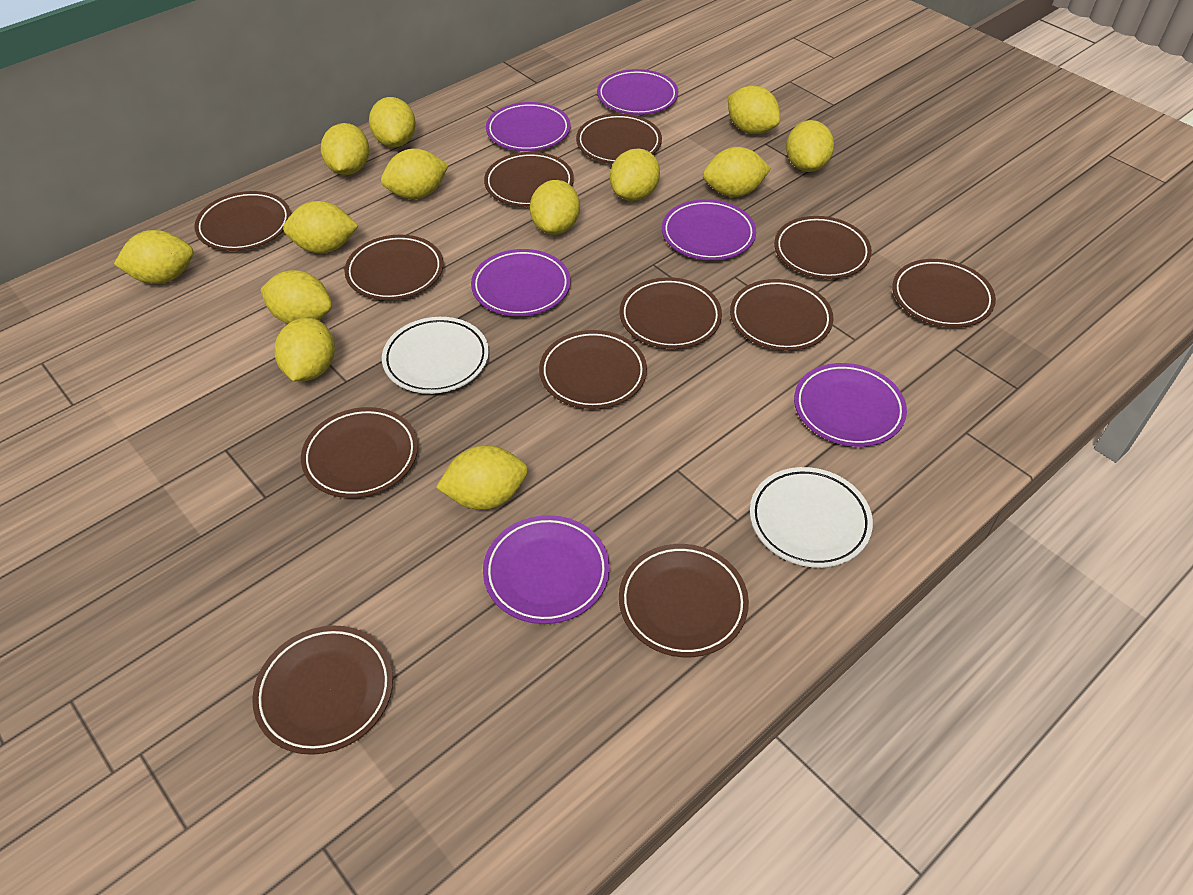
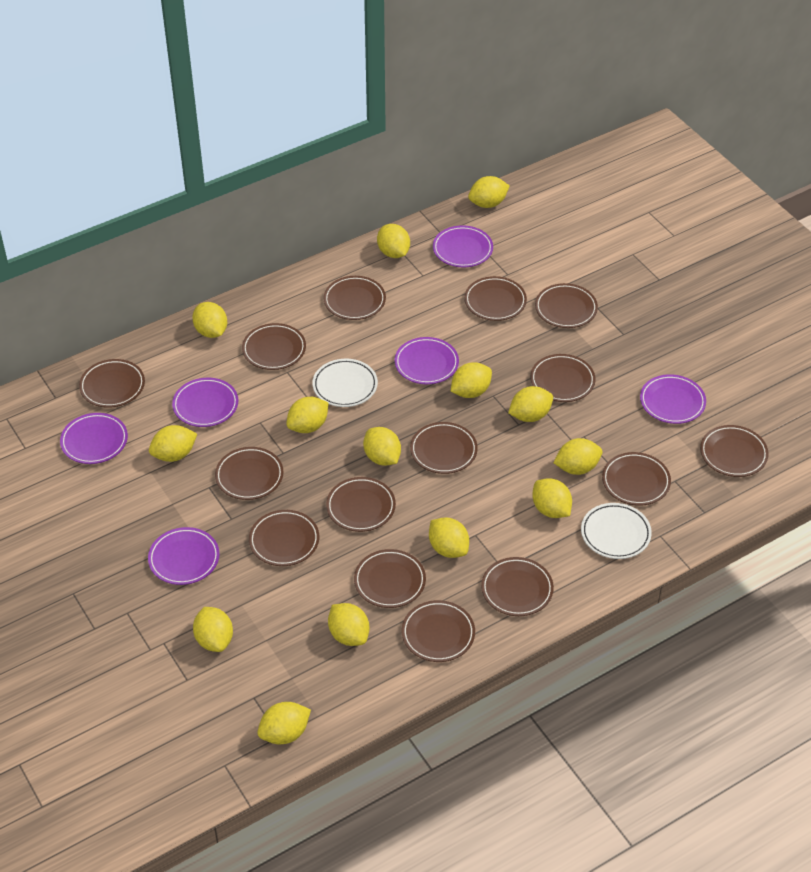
brown plate: [194,191,291,251] [252,625,393,755] [301,407,418,498] [344,235,443,300] [484,152,574,207] [539,330,647,409] [576,113,662,164] [619,544,749,657] [620,277,722,349] [730,279,833,351] [774,216,872,279] [892,259,996,328] = 12 -> [79,359,145,408] [215,447,284,500] [242,323,306,370] [249,510,319,566] [324,276,386,320] [326,477,396,532] [354,549,426,608] [402,600,475,662] [410,422,478,474] [464,276,527,321] [481,557,554,616] [530,354,596,402] [535,283,598,328] [602,452,671,506] [700,425,769,477] = 15
yellow lemon: [114,230,194,284] [260,270,332,324] [274,318,335,381] [283,201,358,253] [321,123,369,175] [369,97,416,147] [381,149,449,199] [436,445,528,510] [530,180,580,235] [610,148,660,201] [703,147,771,197] [728,86,780,134] [786,120,834,172] = 13 -> [149,425,197,462] [192,302,227,338] [193,607,233,652] [257,702,311,744] [287,397,329,433] [328,603,369,646] [363,427,401,466] [377,224,410,258] [429,518,469,558] [451,362,492,398] [468,176,510,208] [508,386,553,422] [532,478,572,518] [553,438,602,475] = 14

